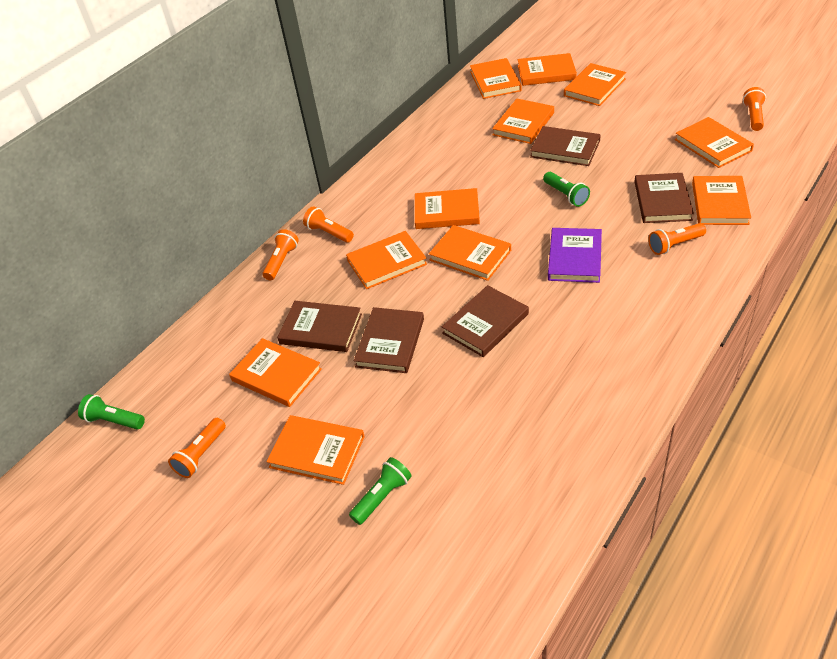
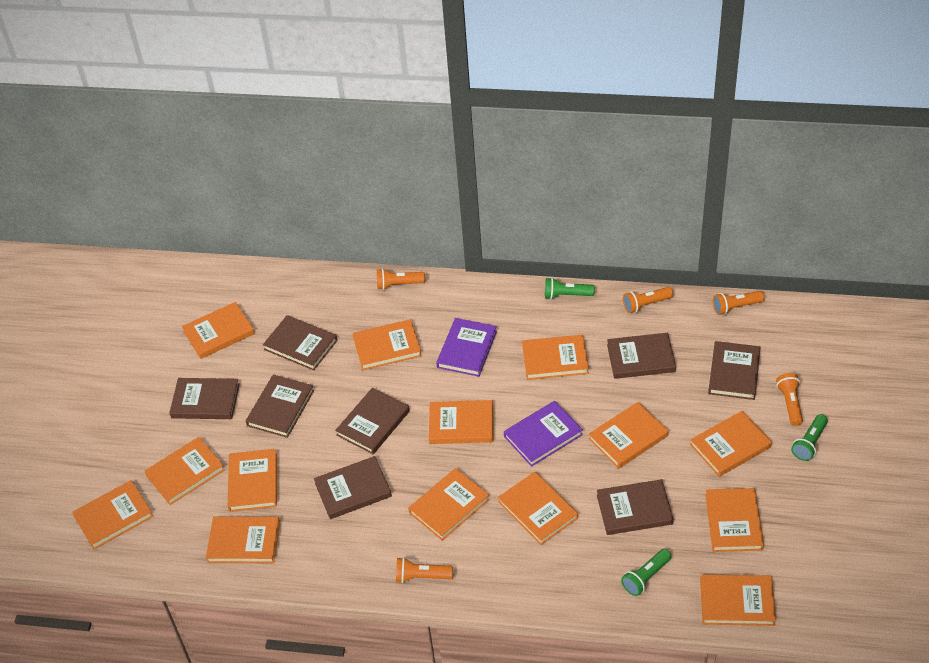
brown book: [277,301,362,352] [354,307,424,373] [442,285,529,357] [530,126,601,166] [635,173,694,223] = 5 -> [169,378,240,419] [246,375,314,438] [263,315,338,371] [314,456,392,519] [335,387,410,454] [597,479,674,535] [607,333,676,379] [708,341,761,400] = 8
orange book: [229,338,322,407] [266,415,365,485] [346,231,427,289] [415,188,480,229] [429,225,511,281] [470,58,521,99] [492,99,554,144] [518,53,577,86] [564,63,626,106] [675,117,754,168] [692,176,751,225] = 11 -> [72,480,154,549] [144,437,225,505] [182,302,255,359] [206,517,280,563] [228,449,277,512] [353,319,422,370] [408,468,490,541] [429,400,493,444] [498,472,578,545] [522,335,589,380] [589,402,669,469] [690,411,772,477] [700,575,776,626] [705,488,764,552] = 14
purple book: [548,228,602,283] = 1 -> [436,318,497,377] [504,401,583,467] = 2

